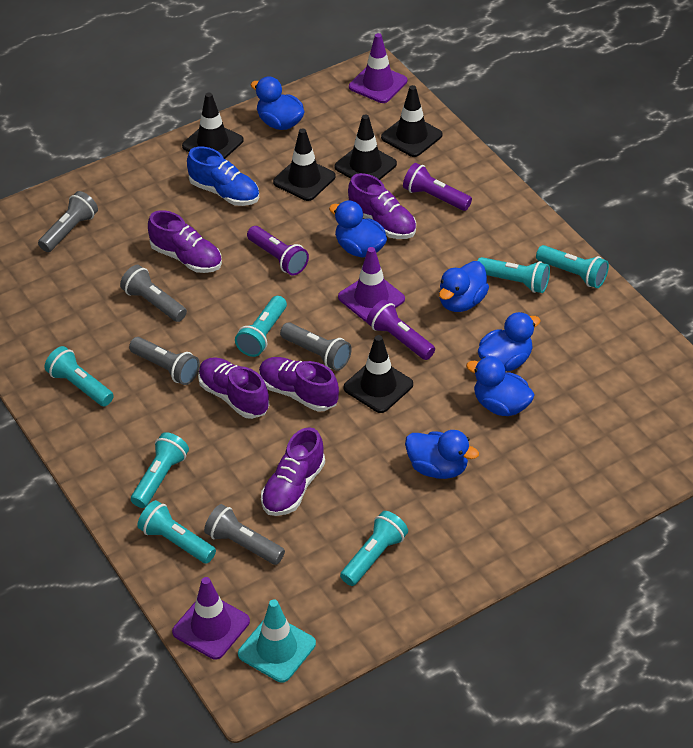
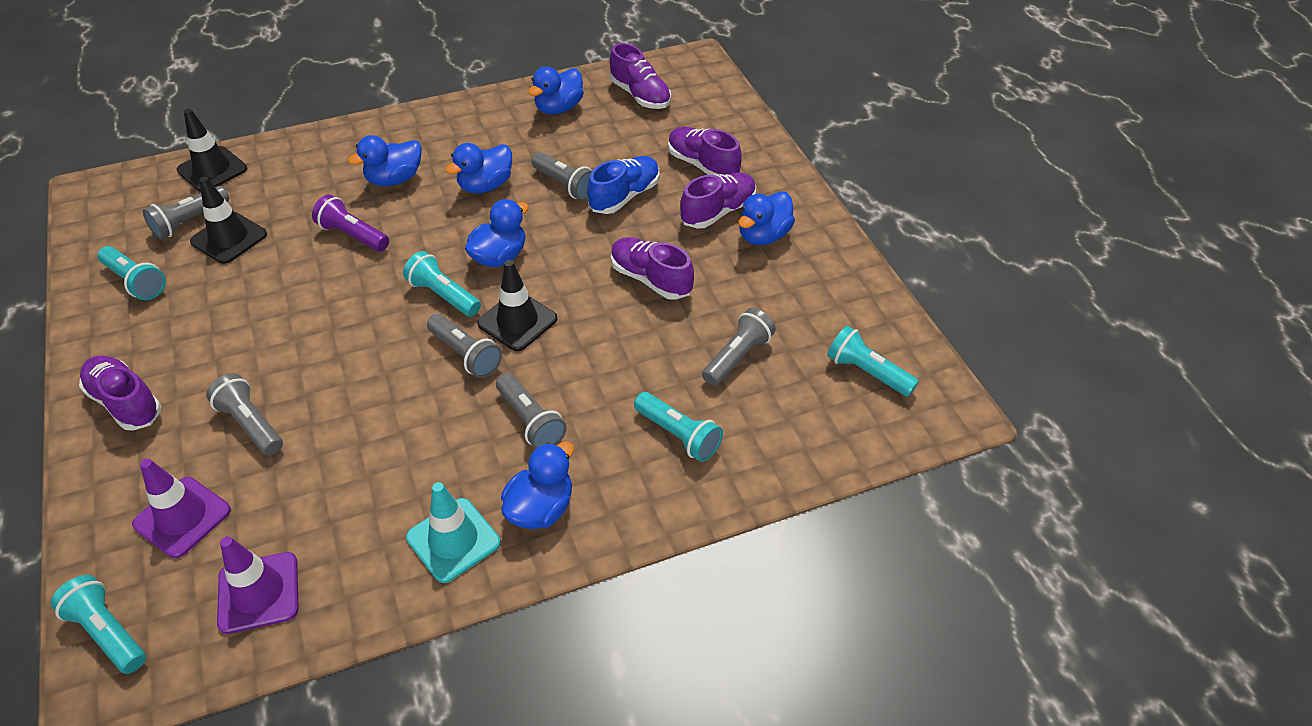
black traffic cone: [182,93,243,159] [273,128,336,201] [335,115,397,180] [344,335,413,413] [381,85,442,157] = 5 -> [177,109,247,192] [190,177,267,264] [477,260,557,351] = 3
grey flashlight: [38,191,98,252] [120,265,187,322] [129,337,200,385] [204,504,285,565] [280,322,352,371] = 5 -> [143,186,229,240] [206,373,283,456] [427,314,502,378] [496,373,567,449] [531,152,592,201] [702,308,776,386] = 6
purple flashlight: [247,226,309,276] [367,300,435,360] [403,163,472,211] = 3 -> [312,195,389,252] = 1
purple traffic cone: [172,577,250,659] [338,247,405,322] [349,33,407,103] = 3 -> [132,459,231,558] [217,536,299,634] = 2
turquoise flashlight: [44,346,114,406] [131,432,189,508] [137,500,216,564] [235,296,287,357] [340,511,408,586] [477,257,550,293] [536,245,609,288] = 7 -> [50,575,146,674] [97,246,166,300] [403,251,481,317] [634,392,723,462] [827,326,919,397] = 5

